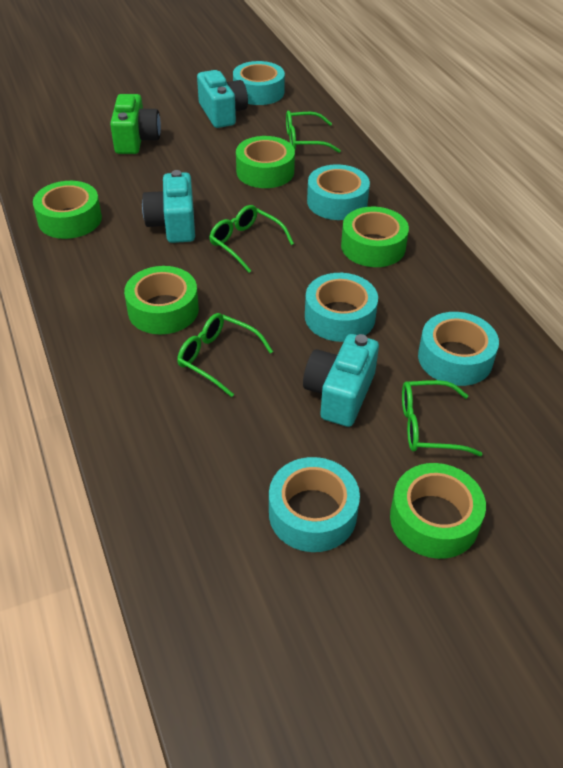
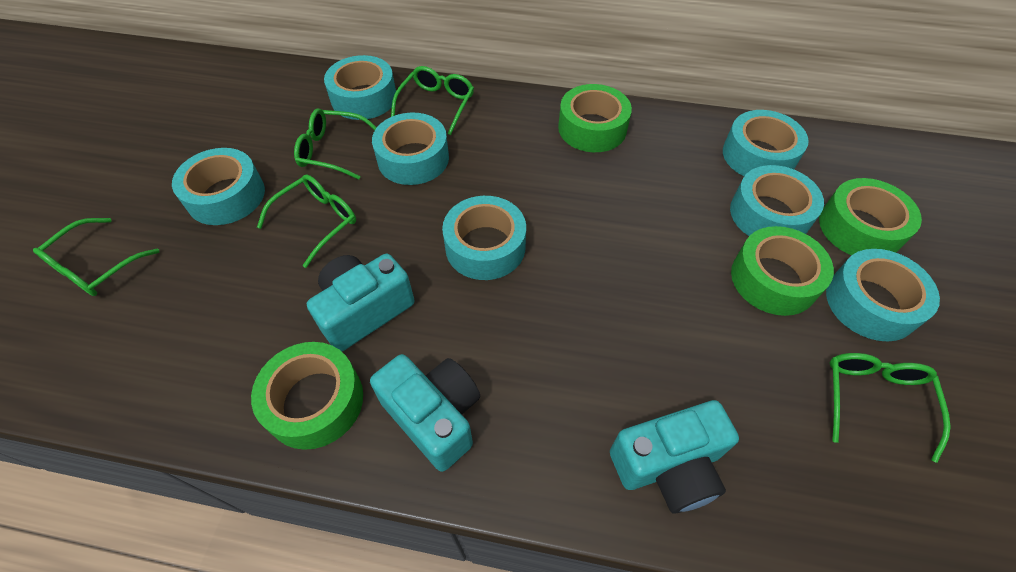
green camera: [110,94,161,154] = 1 -> none = 0
green glasses: [177,313,273,397] [209,205,294,273] [286,111,341,153] [402,380,482,456] = 4 -> [33,218,160,296] [257,174,356,268] [294,109,377,180] [391,66,474,135] [830,353,951,463] = 5
green tape: [33,181,102,239] [124,266,199,335] [236,136,295,188] [341,207,409,267] [390,463,486,559] = 5 -> [251,342,363,450] [558,84,632,152] [731,226,834,316] [819,178,922,255] = 4
turquoise tape: [233,61,285,105] [269,457,360,552] [305,273,378,342] [307,164,370,220] [418,312,499,386] = 5 -> [172,148,265,225] [324,55,396,120] [372,112,449,185] [442,196,526,280] [723,110,809,176] [730,165,824,236] [826,249,940,342] = 7

